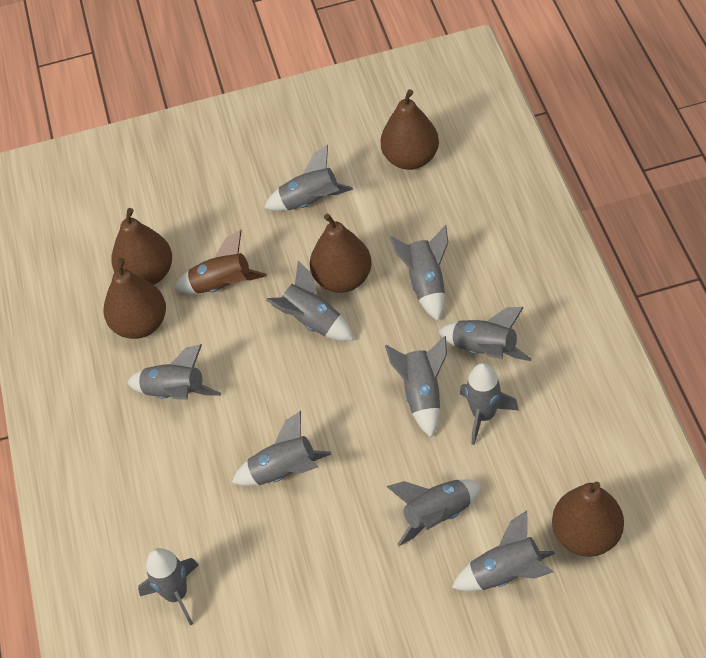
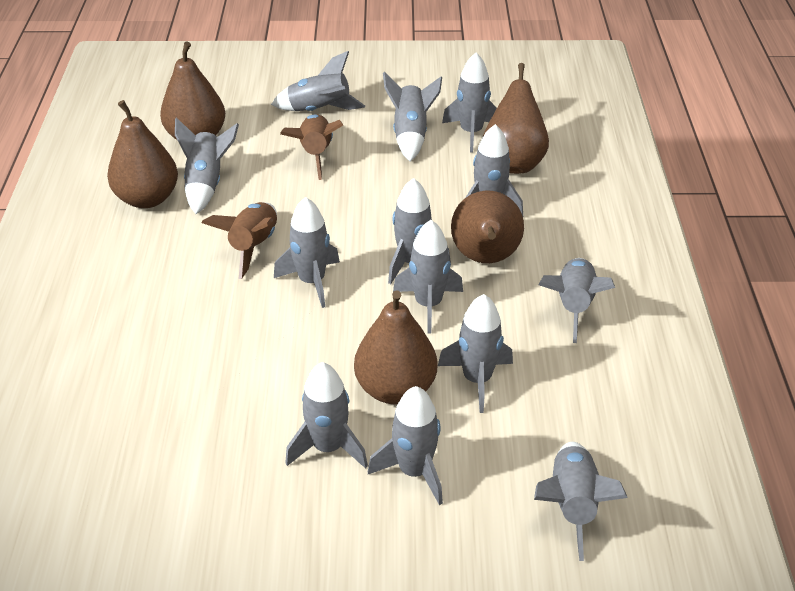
brown rocket: [174,230,267,294] = 1 -> [201,202,277,279] [280,114,343,180] = 2
grey rocket: [127,344,221,400] [138,548,199,626] [232,411,331,486] [264,145,353,211] [266,261,354,341] [385,336,447,437] [387,480,482,546] [390,225,448,321] [438,307,532,361] [452,511,555,591] [460,363,519,445] = 11 -> [175,117,239,214] [271,51,365,111] [274,197,340,308] [285,362,368,469] [368,386,443,505] [383,72,442,161] [388,178,451,284] [393,220,463,334] [438,294,513,413] [442,53,497,153] [465,124,523,216] [534,442,628,561] [538,258,615,343] = 13

